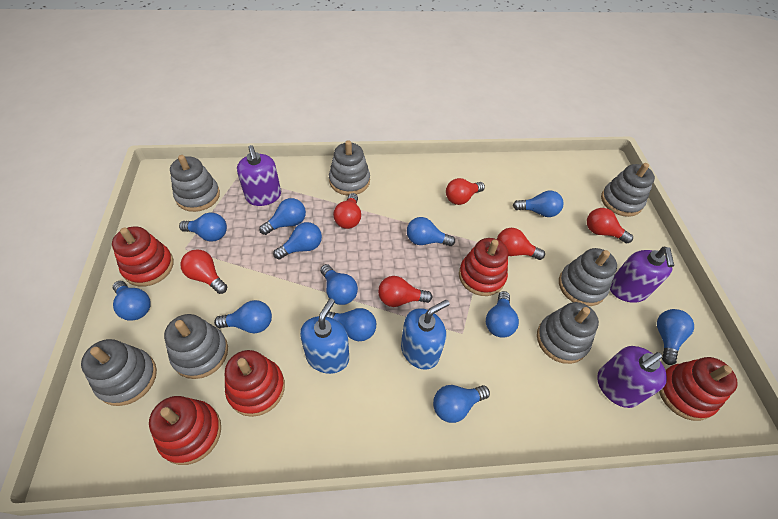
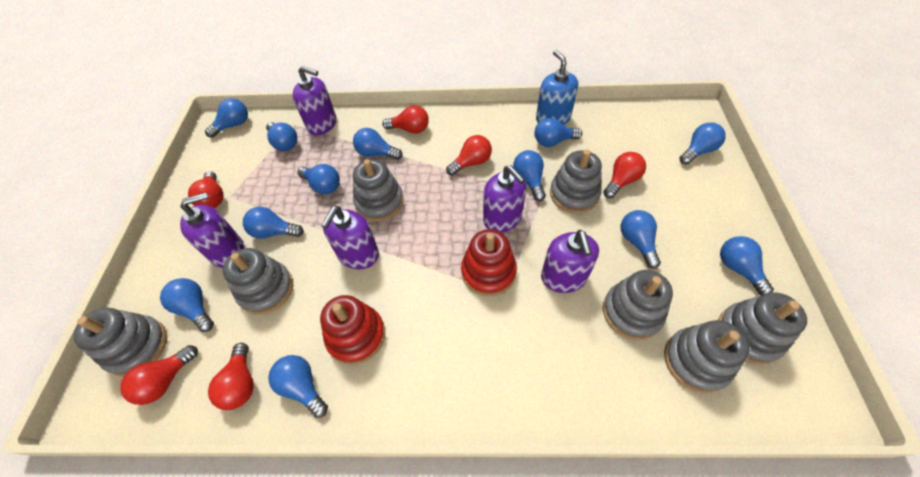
blue soap dispenser: [300,298,349,374] [401,300,449,370] = 2 -> [536,50,578,125] = 1
purple soap dispenser: [237,145,281,206] [597,346,667,408] [610,247,674,303] = 3 -> [180,192,244,268] [293,66,336,135] [321,206,379,269] [483,165,526,233] [541,230,599,293] = 5
red stacking toy: [112,226,174,287] [149,396,221,465] [225,350,285,417] [459,238,508,296] [659,357,738,421] = 5 -> [320,295,385,365] [461,229,517,296] = 2

